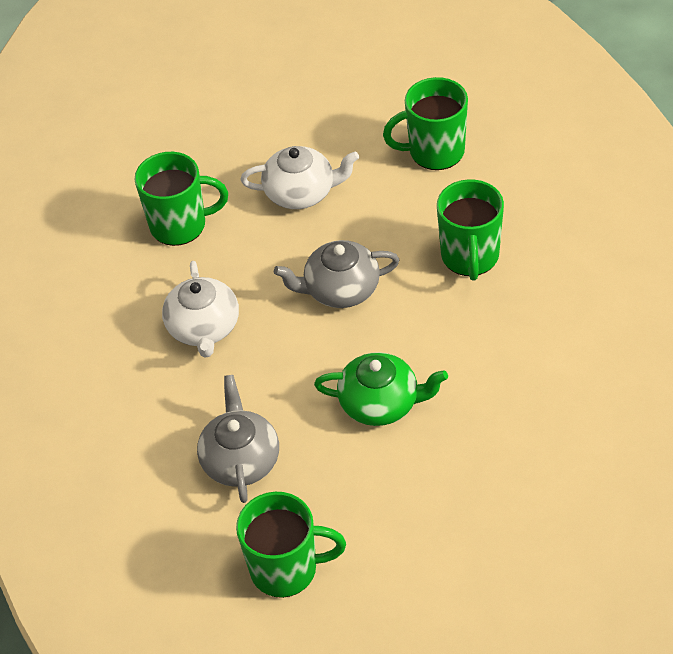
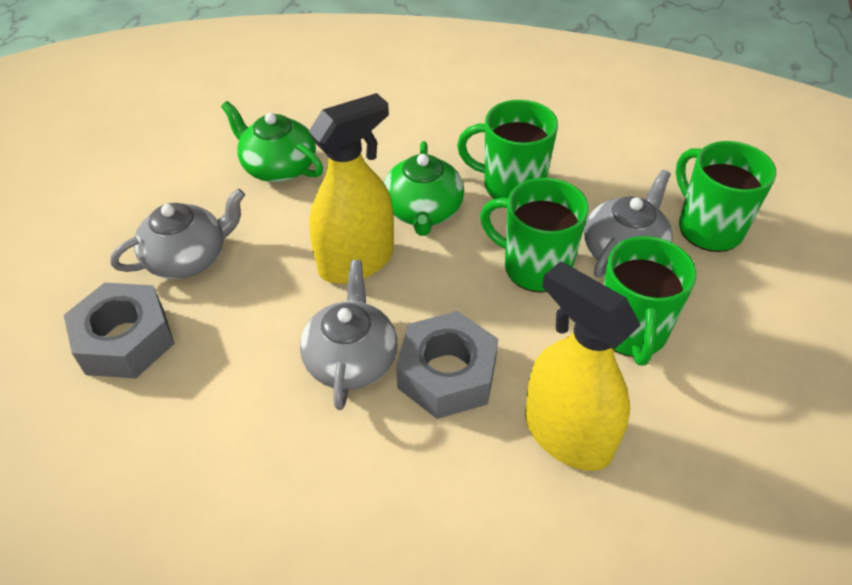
green teapot: [314,352,448,426] = 1 -> [221,101,323,182] [384,141,464,236] = 2
grey nut: none = 0 -> [64,283,175,378] [396,311,498,419] = 2
grey teapot: [197,375,279,503] [274,240,399,308] = 2 -> [110,188,245,279] [300,260,397,410] [584,170,673,277] = 3
white teapot: [162,261,239,358] [241,146,359,209] = 2 -> none = 0
yellow spray bottle: none = 0 -> [308,93,394,284] [525,261,640,471] = 2

